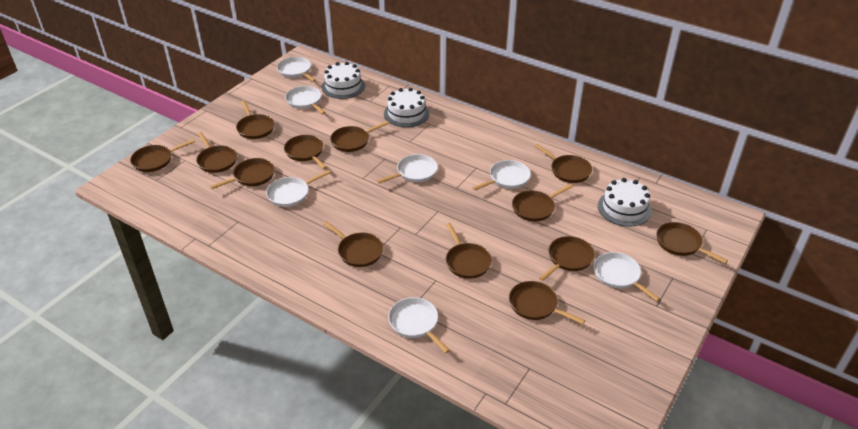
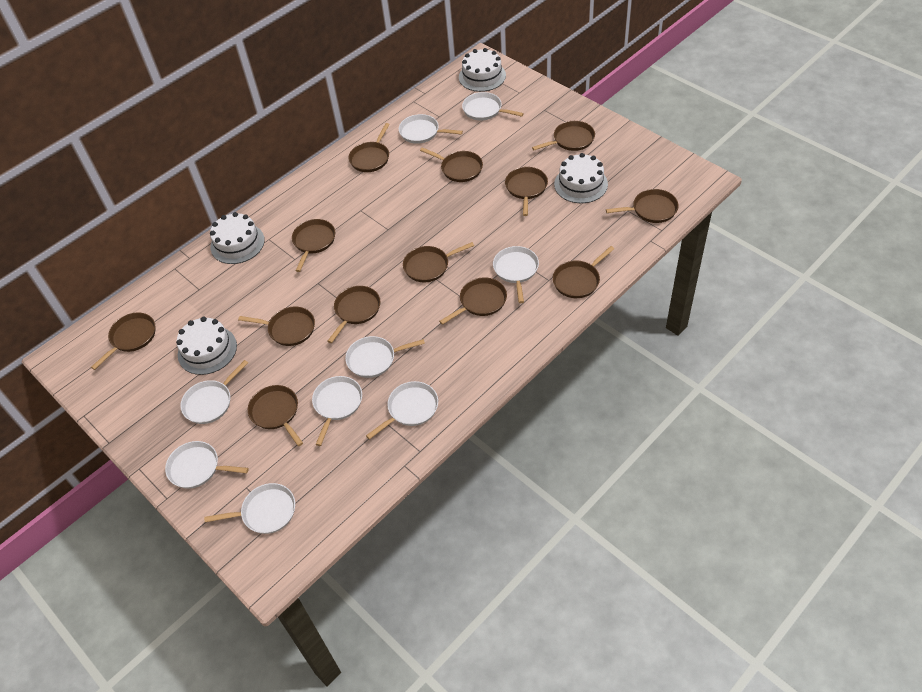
white cake: [321,62,365,99] [384,88,429,127] [598,178,652,227] = 3 -> [176,317,237,375] [210,212,265,264] [459,48,506,92] [554,153,608,203] = 4
white pan: [266,170,331,207] [277,57,316,82] [285,86,326,114] [377,154,438,184] [388,297,450,353] [473,160,531,191] [594,252,660,301] = 7 -> [165,441,249,489] [180,360,248,424] [204,483,295,534] [312,376,362,446] [345,336,425,378] [366,381,438,439] [399,114,463,144] [462,92,524,121] [493,246,539,303] = 9

